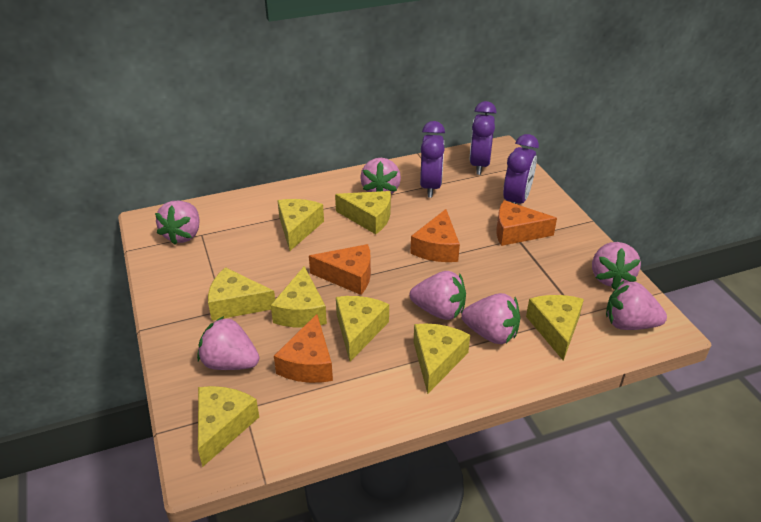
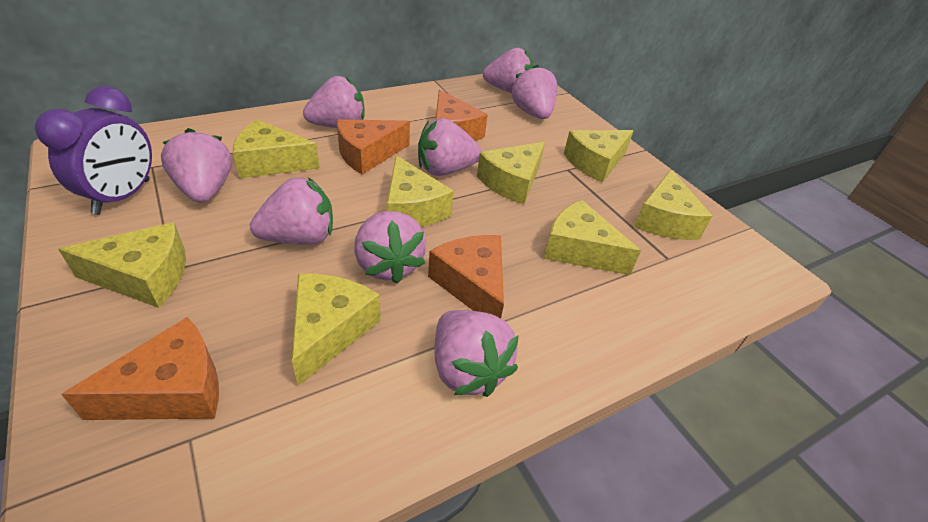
pink strawberry: [155,201,200,245] [197,316,259,370] [360,158,401,194] [409,271,466,320] [461,293,520,344] [592,242,641,289] [606,280,667,330] = 7 -> [161,128,232,203] [250,177,333,245] [303,76,364,128] [354,211,426,284] [418,118,482,176] [434,310,519,397] [483,48,534,93] [511,64,558,119] = 8
purple clock: [420,121,445,198] [469,101,497,175] [503,134,539,204] = 3 -> [35,86,152,215] = 1

